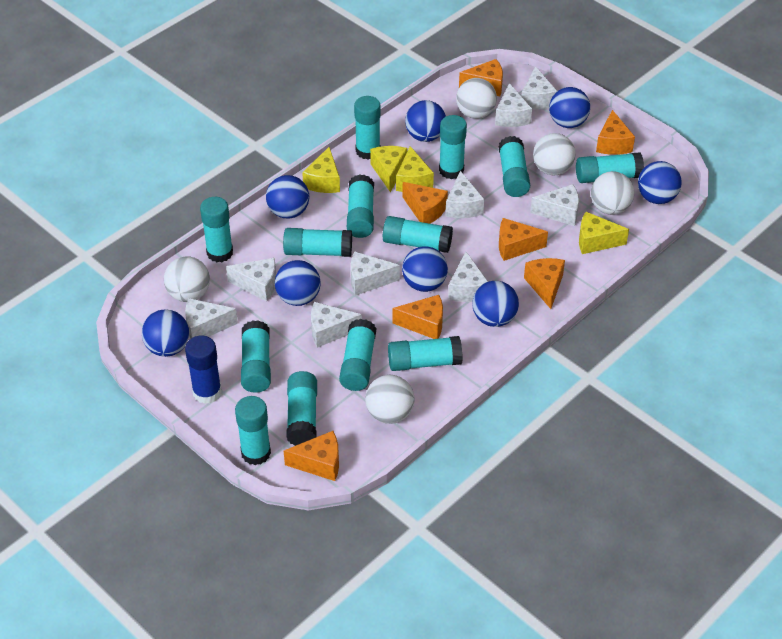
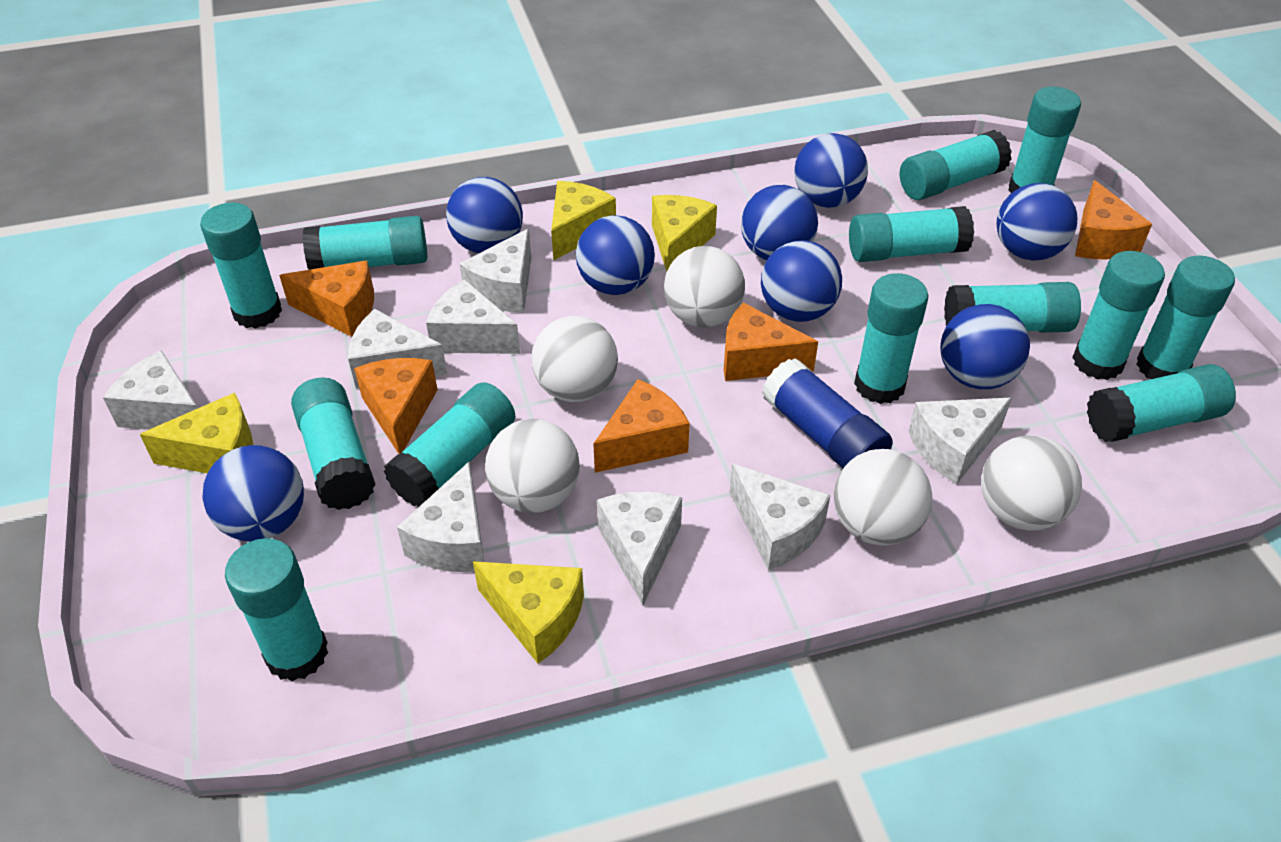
orange cheese: [284,431,339,481] [392,295,443,339] [403,182,448,224] [459,59,503,96] [499,218,548,261] [524,258,565,309] [596,110,635,155] = 7 -> [279,261,374,337] [354,358,438,454] [593,379,690,473] [724,302,818,381] [1075,180,1152,260] = 5
white cheese: [185,298,238,339] [226,258,276,302] [311,302,362,348] [351,252,400,296] [445,171,484,218] [448,252,488,302] [495,83,532,127] [521,66,557,109] [530,184,579,226] = 9 -> [103,350,198,430] [348,309,447,389] [397,462,484,572] [426,279,520,354] [459,228,531,313] [597,491,682,605] [729,464,831,570] [908,398,1012,485] = 8

